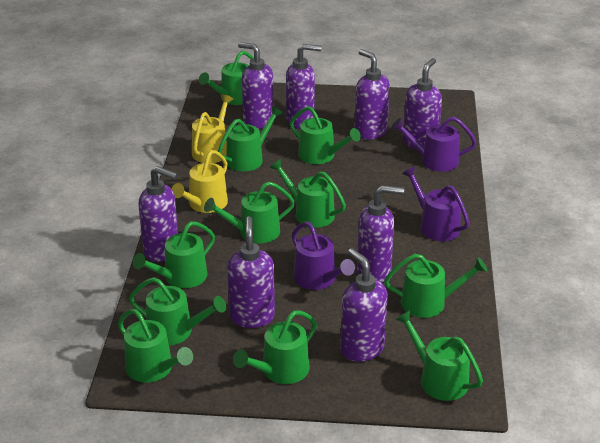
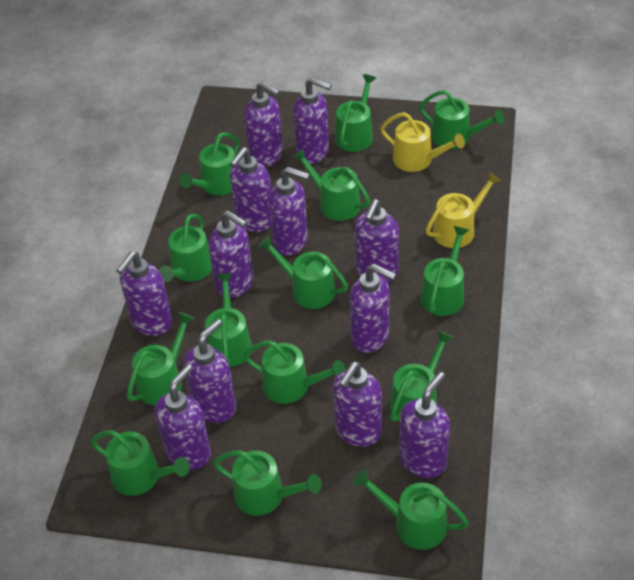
green watering can: [118,309,193,383] [129,277,226,345] [133,221,215,288] [199,51,254,105] [204,182,295,243] [218,106,283,171] [233,310,317,384] [269,159,346,228] [290,106,361,164] [384,254,488,318] [395,310,483,401] = 11 -> [90,430,190,496] [127,312,195,405] [159,214,212,282] [179,132,239,196] [205,273,252,367] [213,450,322,516] [243,340,345,404] [258,235,348,309] [293,149,370,221] [335,74,376,152] [353,469,469,550] [390,331,454,422] [419,90,504,149] [420,226,469,316] = 14
purple soap dispenser: [138,166,178,262] [227,216,275,328] [238,42,274,129] [286,44,321,129] [340,248,388,362] [354,49,390,140] [357,185,404,283] [403,58,442,149] = 8 -> [116,251,172,336] [155,364,211,470] [184,319,236,423] [208,210,253,298] [230,147,271,232] [244,81,283,167] [269,167,310,256] [293,77,332,164] [333,362,382,447] [350,264,396,353] [355,199,399,283] [399,372,450,478] = 12
purple watering can: [292,222,355,290] [391,117,477,172] [402,167,469,241] = 3 -> none = 0

